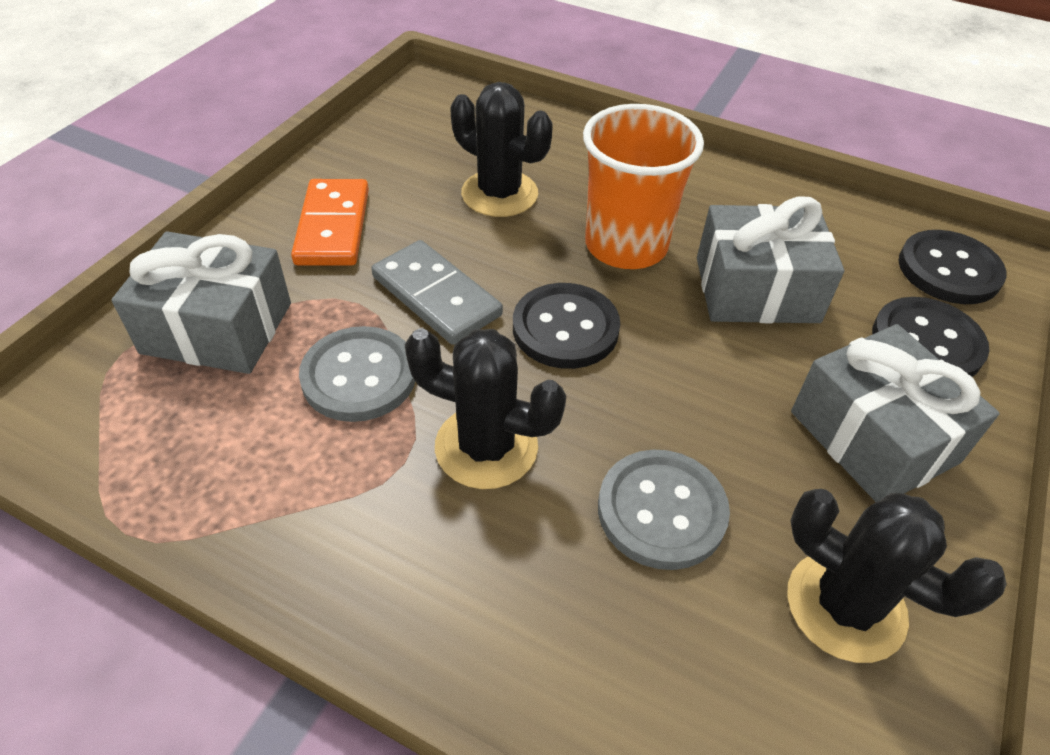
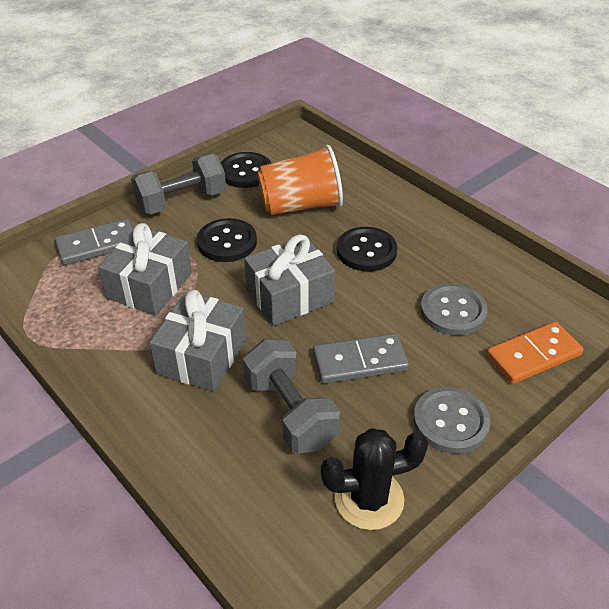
black cactus: [405,329,566,489] [450,82,553,217] [787,489,1007,663] = 3 -> [321,428,428,530] = 1
grey domino: [371,240,503,345] = 1 -> [55,219,133,265] [313,334,409,384] = 2
grey dumbbell: none = 0 -> [131,154,226,214] [243,339,340,453] = 2

